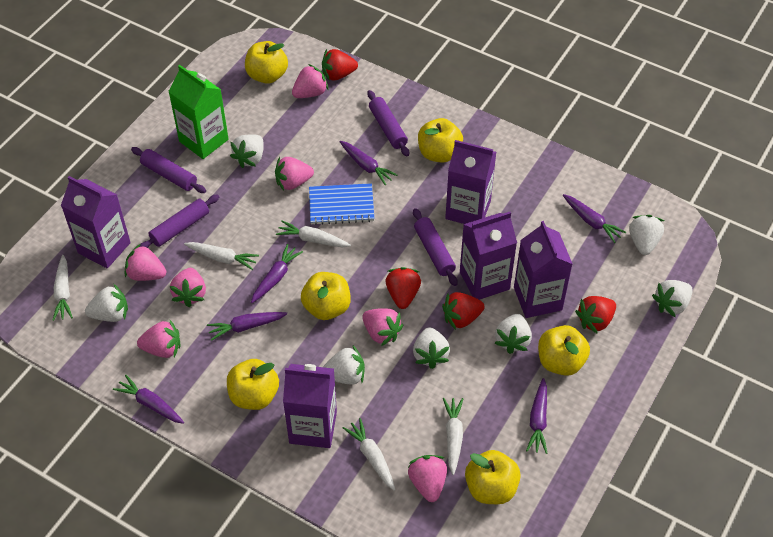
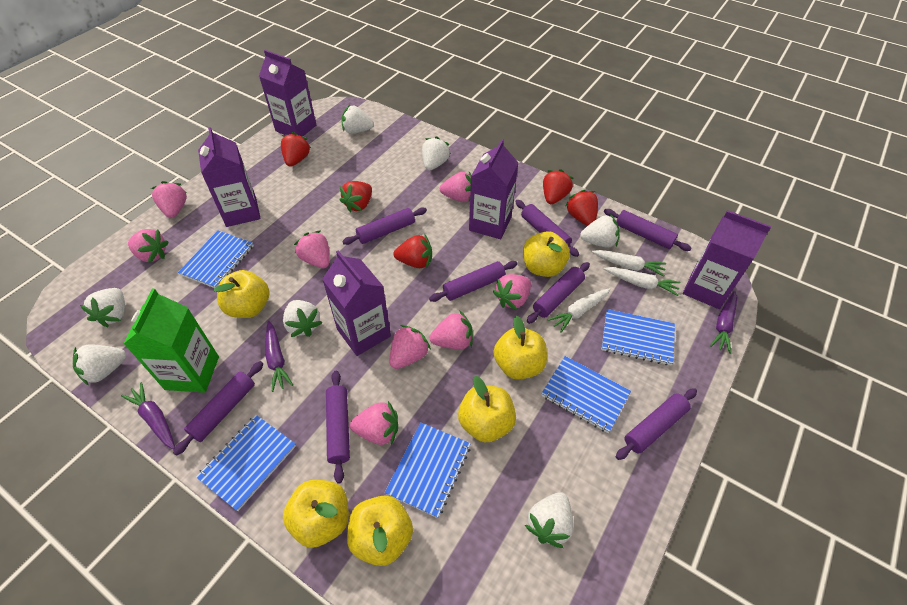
blue notebook: [309,183,375,225] = 1 -> [178,230,254,288] [196,415,296,511] [385,422,471,518] [541,356,631,433] [602,309,675,366] = 5
pink strawberry: [125,244,166,281] [137,320,180,358] [170,268,206,307] [275,156,314,190] [292,64,328,98] [362,308,403,346] [408,455,447,502] = 7 -> [128,229,169,263] [151,181,187,218] [294,231,330,268] [350,401,398,445] [389,325,431,369] [430,310,473,349] [440,172,471,202] [493,274,531,310] = 8
purple carrot: [113,375,184,424] [207,312,287,341] [251,244,303,303] [339,141,397,185] [526,378,547,454] [563,194,626,243] = 6 -> [121,382,175,449] [265,321,293,392] [710,291,737,354] = 3
purple rolling pin: [131,147,206,193] [139,194,219,248] [368,90,409,156] [413,208,457,286] = 4 -> [173,361,263,456] [326,371,350,484] [342,208,427,245] [429,261,518,302] [515,200,579,257] [527,262,590,324] [604,209,692,251] [616,388,697,460] = 8
red strawberry: [322,49,358,80] [386,267,421,309] [442,292,485,330] [575,296,616,334] = 4 -> [281,132,311,167] [339,181,372,213] [394,234,432,268] [543,169,574,204] [565,190,598,226] = 5
white carrot: [53,255,73,321] [184,242,259,270] [276,221,351,247] [343,418,395,491] [443,398,463,475] = 5 -> [548,288,611,333] [592,250,666,276] [604,267,680,296] = 3

